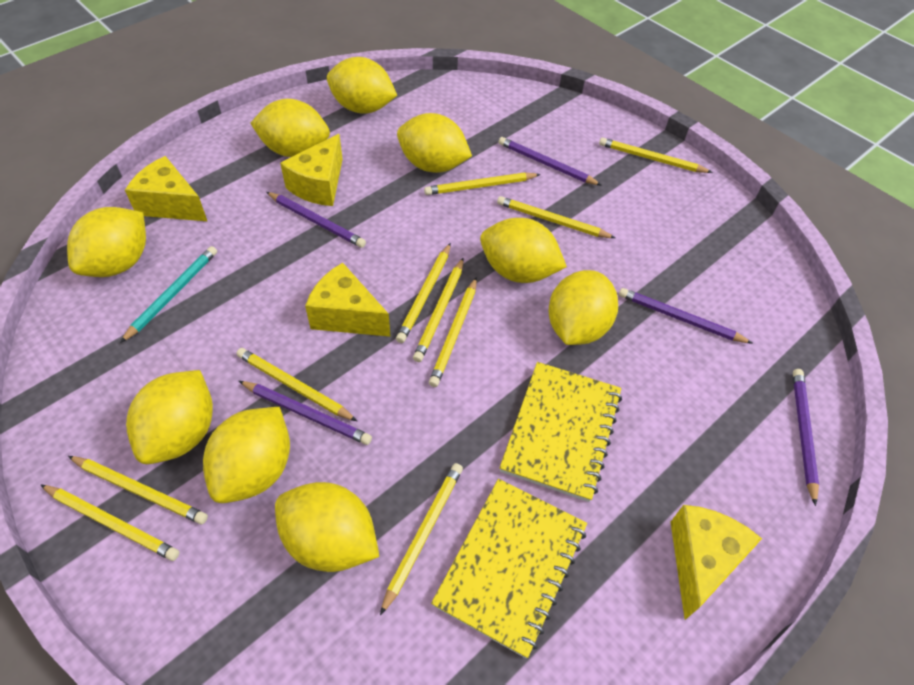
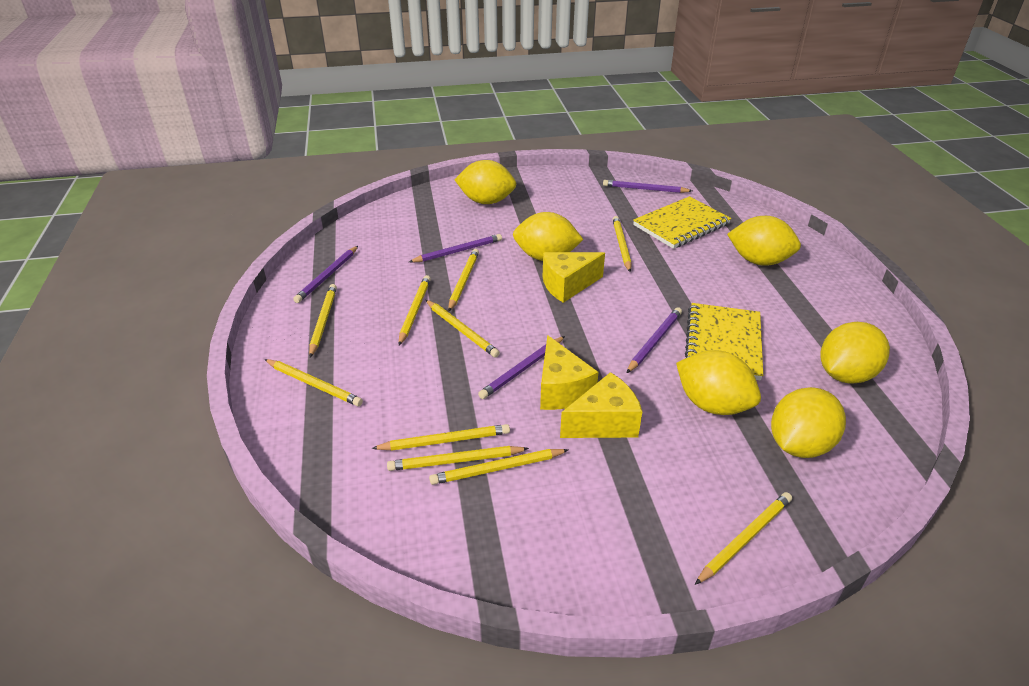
turquoise pencil: [120,246,217,343] = 1 -> none = 0
yellow cheese: [125,156,208,222] [280,134,343,206] [305,263,391,337] [671,505,762,620] = 4 -> [540,335,599,410] [543,252,605,303] [560,372,642,438] = 3
yellow lemon: [67,207,146,277] [126,370,213,464] [203,407,290,503] [250,99,330,157] [275,482,379,572] [327,57,397,114] [397,113,472,173] [480,218,567,283] [549,270,618,345] = 9 -> [454,160,516,204] [513,212,584,261] [676,350,761,415] [727,216,801,266] [771,387,846,458] [820,322,890,384] = 6

